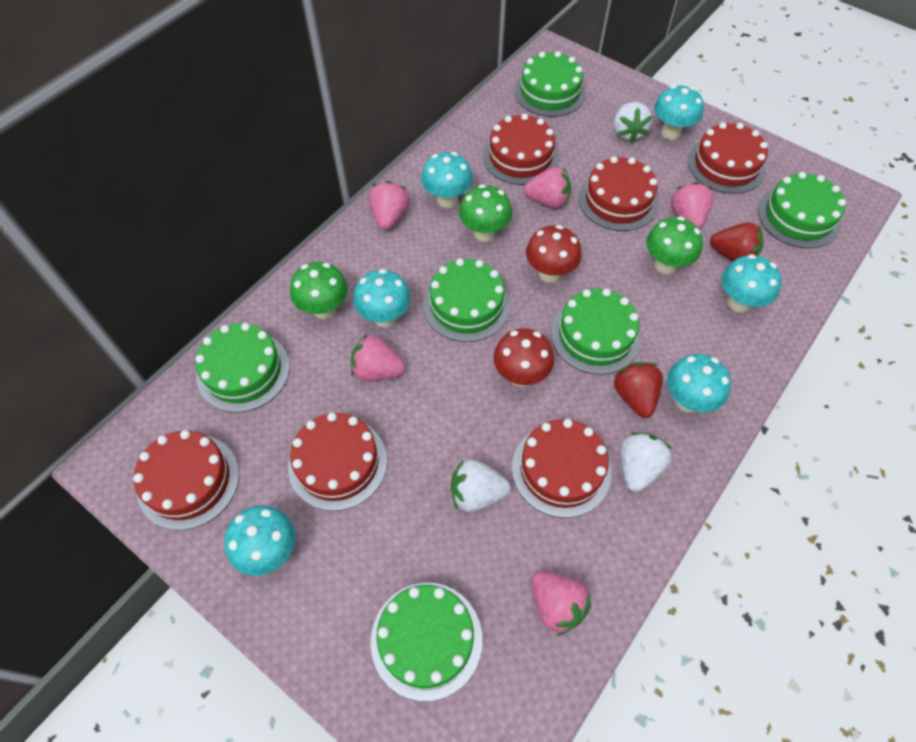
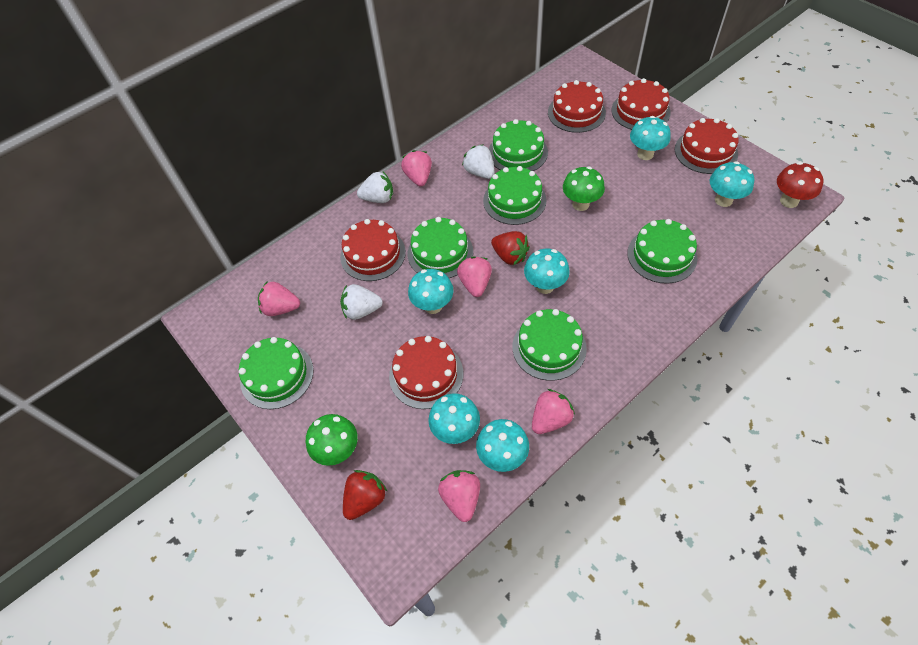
green mushroom: [290,262,348,319] [459,184,512,242] [646,217,703,274] = 3 -> [306,414,358,466] [563,166,605,211] = 2
red cake: [133,430,239,530] [288,413,387,511] [483,114,559,185] [512,419,611,518] [579,156,658,231] [688,122,768,194] = 6 -> [340,219,406,281] [389,336,463,409] [548,80,606,133] [611,78,671,130] [675,118,739,174] = 5
red mushroom: [493,328,554,387] [526,225,581,283] = 2 -> [777,162,824,208] = 1

